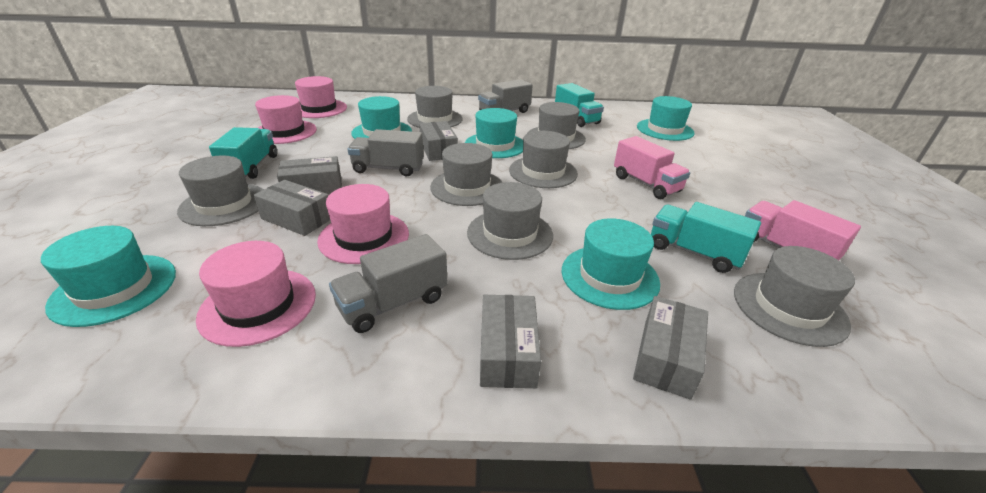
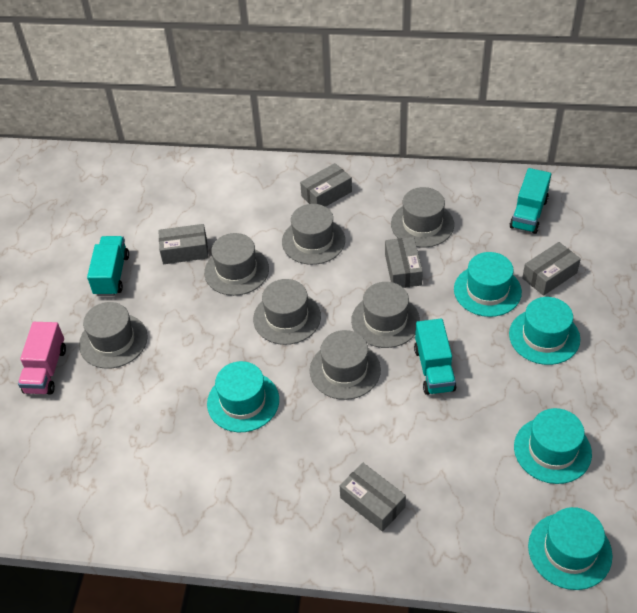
grey truck: [329,234,448,333] [347,129,424,177] [478,79,533,113] = 3 -> none = 0
pink hat: [196,241,316,347] [255,95,317,144] [295,76,347,118] [317,184,409,264] = 4 -> none = 0
pink truck: [614,136,690,199] [745,200,861,260] = 2 -> [18,322,66,395] = 1

